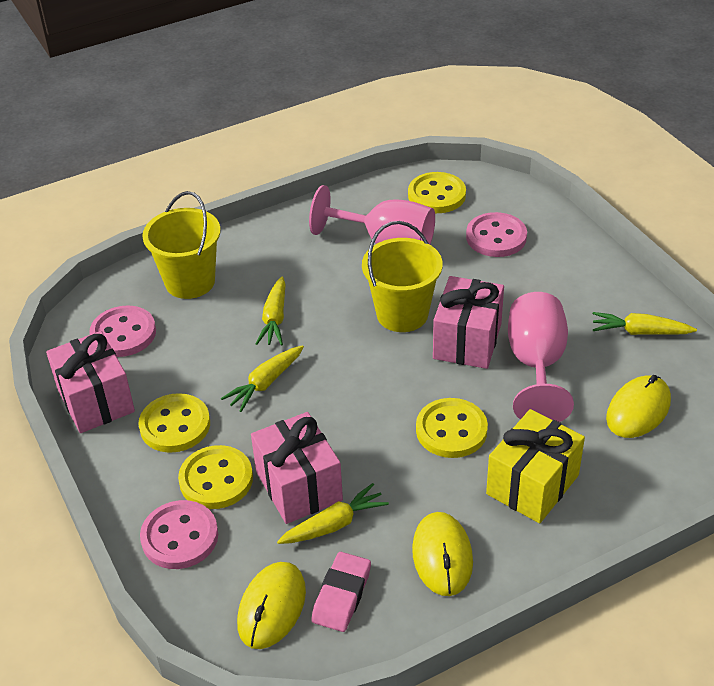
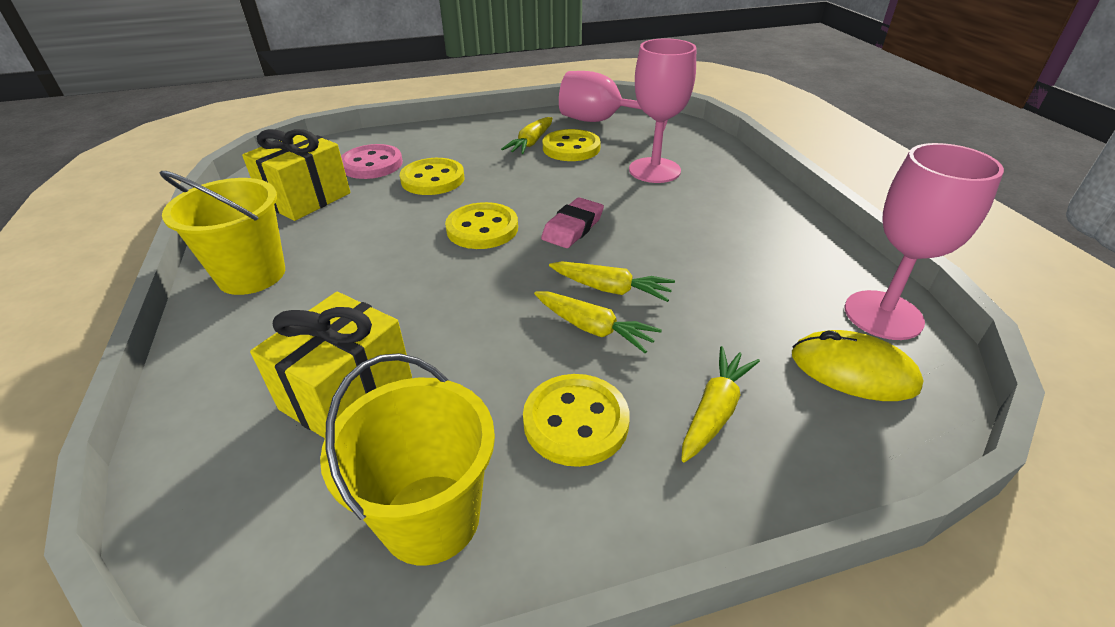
pink button: [89,305,156,357] [140,500,218,569] [466,212,527,257] = 3 -> [341,144,403,179] = 1
pink gift: [46,331,135,433] [251,412,343,524] [433,276,504,369] = 3 -> none = 0
pink goblet: [309,185,435,244] [508,292,574,422] = 2 -> [559,71,668,131] [629,39,696,183] [844,143,1004,340] = 3
yellow gift: [486,409,585,523] = 1 -> [242,129,351,221] [250,292,412,438] = 2
yellow mouse: [237,562,306,649] [412,512,473,596] [606,375,671,438] = 3 -> [792,330,923,401] = 1

